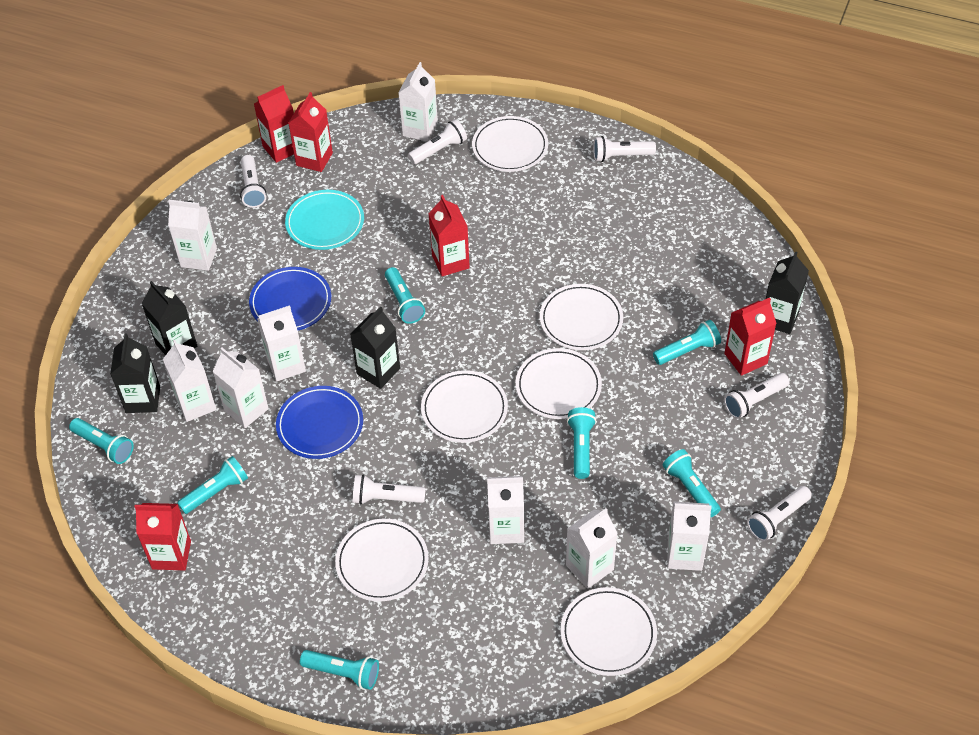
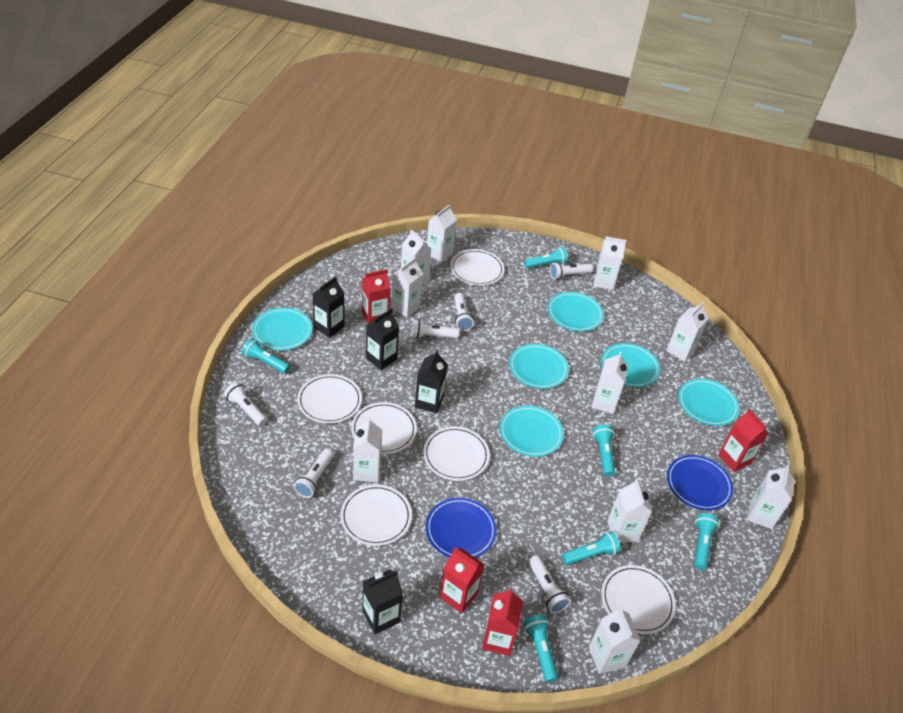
red carton: [134,503,191,571] [254,85,294,163] [288,92,333,172] [428,195,470,276] [724,298,777,376] = 5 -> [362,269,390,324] [440,547,485,614] [482,588,523,656] [718,409,769,472] = 4
turquoise flashlight: [69,418,134,464] [177,456,248,514] [300,650,379,690] [385,267,425,324] [567,407,596,479] [653,320,721,365] [663,449,721,518] = 7 -> [242,338,290,373] [524,247,568,268] [524,615,558,683] [562,531,621,565] [593,424,615,477] [694,513,719,570] = 6
turquoise plate: [285,190,364,250] = 1 -> [252,308,313,351] [500,405,564,457] [509,344,569,389] [548,292,604,332] [601,343,660,388] [678,379,739,426] = 6
white carton: [163,340,216,422] [168,200,217,271] [212,348,269,428] [257,305,306,381] [398,62,438,141] [487,476,524,544] [566,508,618,589] [667,501,712,571] = 8 -> [353,417,382,482] [391,257,423,317] [401,229,431,285] [427,204,457,262] [589,606,640,674] [591,352,629,414] [593,236,627,290] [607,479,652,543] [667,302,708,362] [747,464,795,529] = 10

